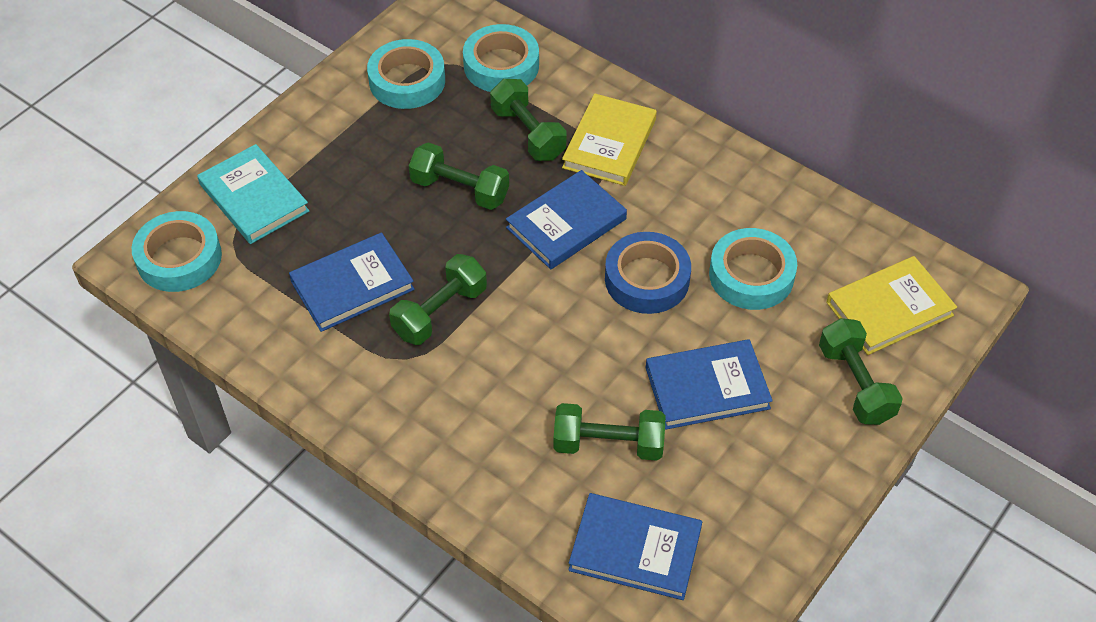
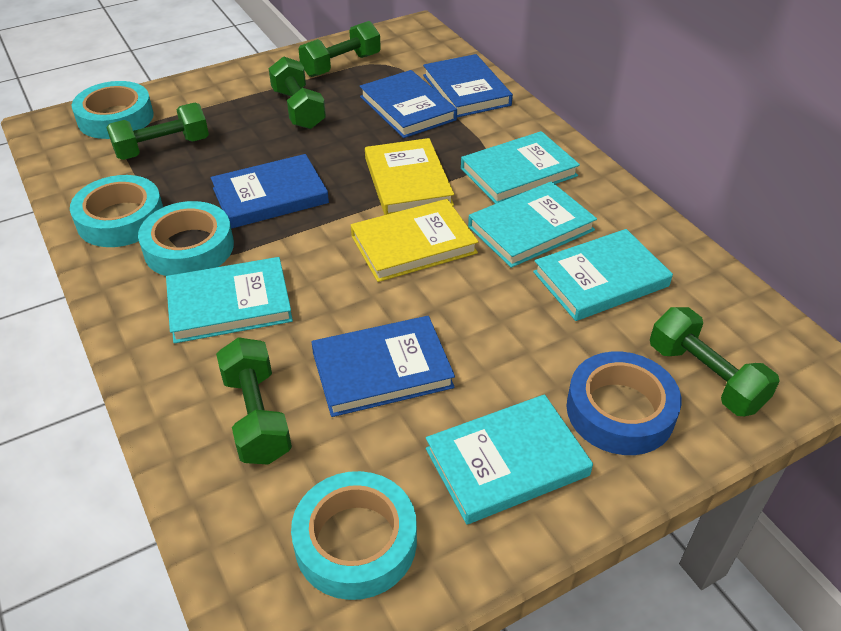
turquoise book: [197,144,310,244] = 1 -> [166,257,293,343] [426,394,593,524] [461,131,580,204] [468,181,597,268] [533,229,673,321] = 5

